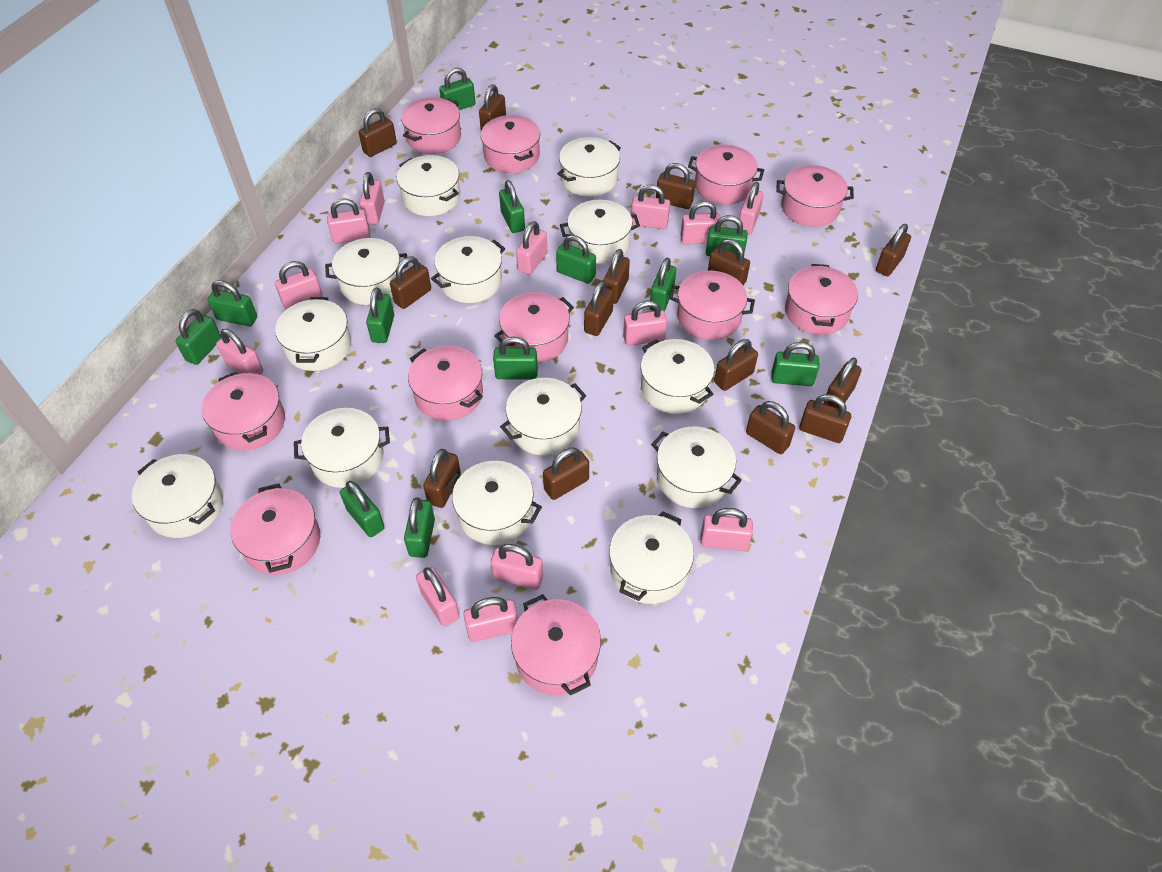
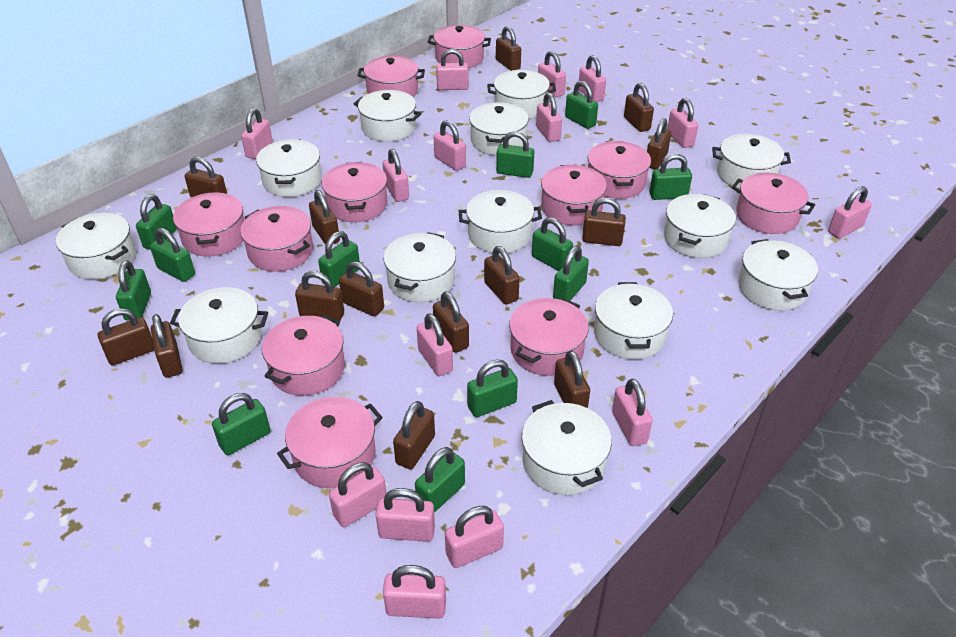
pink padlock: [216,329,263,375] [275,261,323,310] [327,199,370,244] [360,172,385,225] [416,567,460,627] [463,597,518,642] [491,544,543,590] [516,221,547,275] [623,301,667,346] [631,185,670,229] [680,201,721,245] [700,508,753,551] [739,182,763,235] = 13 -> [241,108,273,159] [329,462,387,527] [375,488,435,542] [382,149,409,202] [383,565,446,618] [417,313,453,376] [434,120,466,171] [436,49,469,90] [445,506,504,568] [536,92,562,142] [538,51,566,97] [579,55,606,102] [612,379,653,446] [667,98,698,148] [828,186,872,238] = 15

